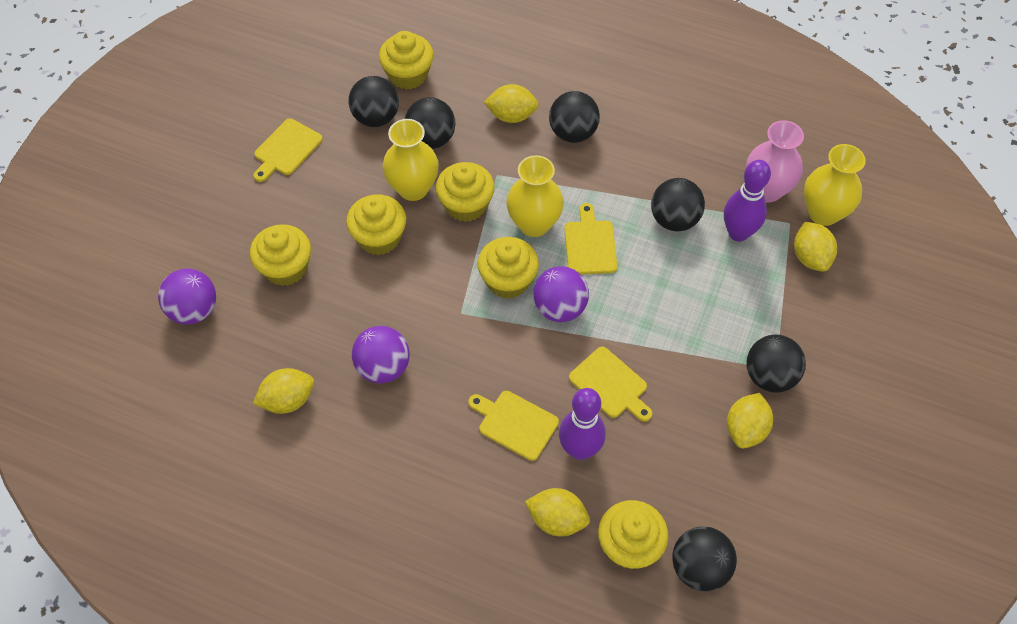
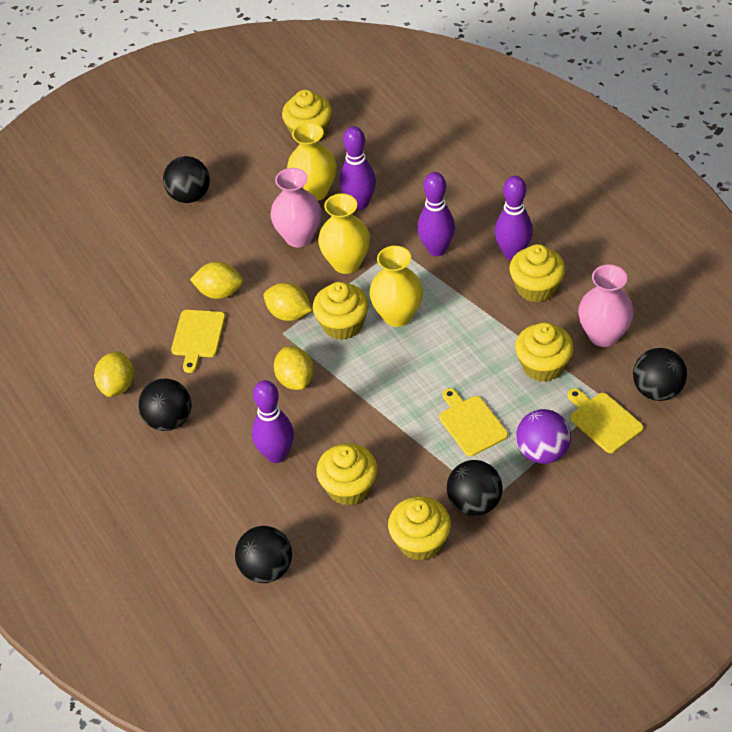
black ball: [348,76,399,127] [405,97,455,149] [549,91,600,143] [651,178,705,231] [672,526,737,592] [746,335,806,393] = 6 -> [138,378,192,431] [163,156,210,203] [235,526,292,583] [447,460,503,516] [633,348,687,401] = 5
pink vase: [746,120,804,203] = 1 -> [270,168,322,247] [578,264,634,347] = 2
purple ball: [158,269,216,325] [352,326,410,383] [533,266,589,322] = 3 -> [516,409,571,464] = 1
purple bowling pin: [559,388,606,460] [724,160,771,242] = 2 -> [252,380,294,463] [340,126,376,210] [417,172,455,256] [495,176,533,260] = 4
yellow cutting board: [253,118,323,182] [468,391,559,461] [564,203,617,274] [569,347,652,422] = 4 -> [171,310,226,373] [439,388,508,456] [567,388,644,453] = 3
yellow lemon: [253,368,314,414] [484,84,539,123] [525,488,590,536] [727,393,773,449] [794,222,837,272] = 5 -> [94,351,134,397] [190,262,243,299] [263,283,312,321] [274,347,314,390] = 4

